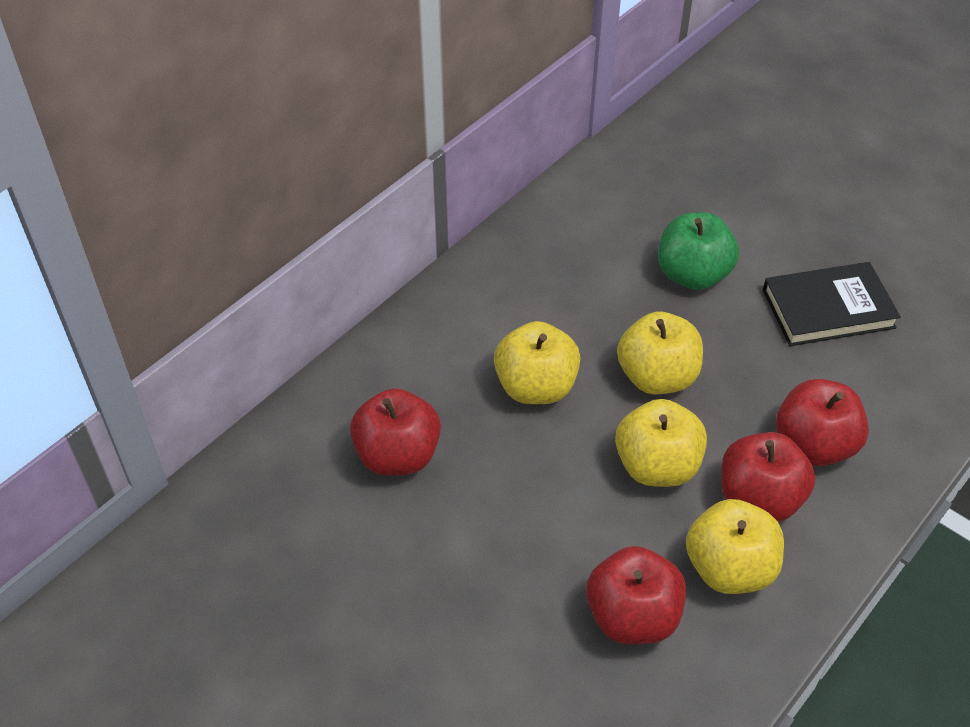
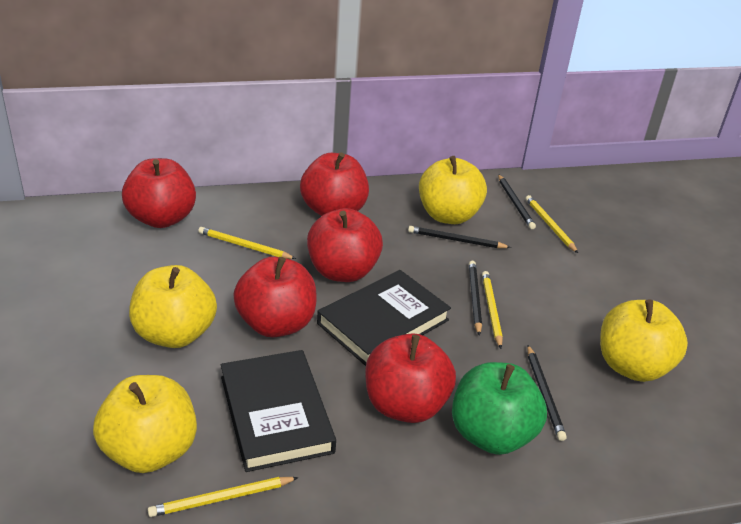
black book: [763,262,901,346] = 1 -> [221,350,336,472] [317,270,451,366] = 2
black pencil: none = 0 -> [408,226,511,248] [469,261,482,336] [498,174,536,229] [527,345,567,441] = 4
red apple: [350,388,441,476] [586,546,686,644] [721,432,816,522] [776,379,869,466] = 4 -> [122,158,196,228] [233,257,316,337] [300,152,369,216] [307,208,383,282] [365,333,456,423] = 5
yellow pencil: none = 0 -> [148,477,299,517] [198,227,296,259] [482,271,503,349] [526,195,578,253] = 4

